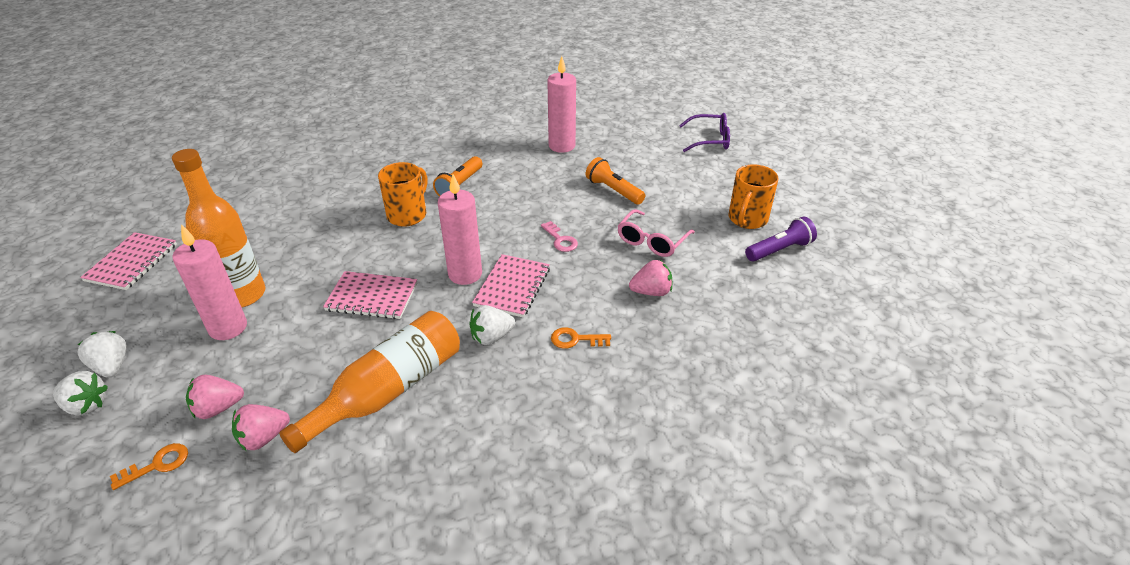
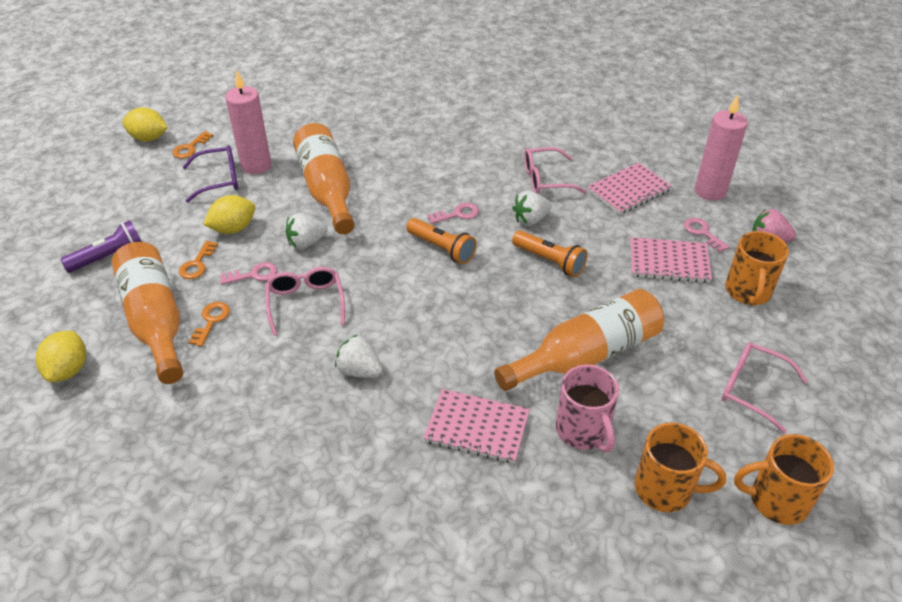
orange bottle: [172,149,266,307] [279,311,460,453] = 2 -> [112,242,183,384] [293,123,355,234] [494,289,664,391] = 3
orange key: [110,443,188,490] [551,327,611,349] = 2 -> [173,131,213,158] [179,241,218,279] [189,302,230,347] = 3
orange mug: [378,162,427,227] [729,164,779,229] = 2 -> [635,423,726,512] [725,231,789,306] [734,434,834,525] = 3
pink candle: [172,224,247,340] [438,174,482,285] [547,56,576,153] = 3 -> [225,70,271,174] [695,94,748,201] = 2
pink glasses: [618,209,695,257] = 1 -> [265,267,345,336] [524,147,587,194] [722,342,808,434] = 3
pink key: [541,221,578,252] = 1 -> [220,262,277,285] [427,203,479,224] [684,218,730,252] = 3
pink mug: none = 0 -> [556,364,619,452] = 1
pink strawberry: [186,375,244,419] [232,404,290,451] [629,260,672,296] = 3 -> [752,209,796,242] = 1
yellow lemon: none = 0 -> [35,331,86,382] [122,107,168,142] [203,195,255,234] = 3

